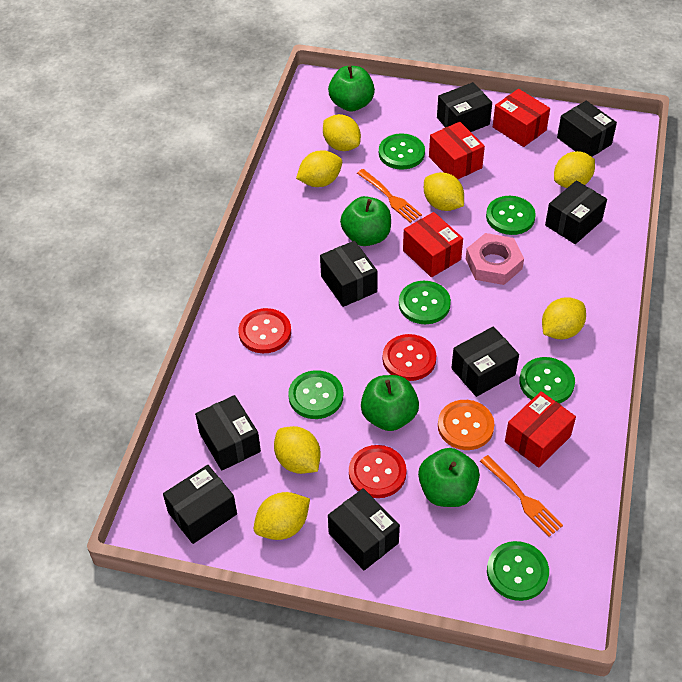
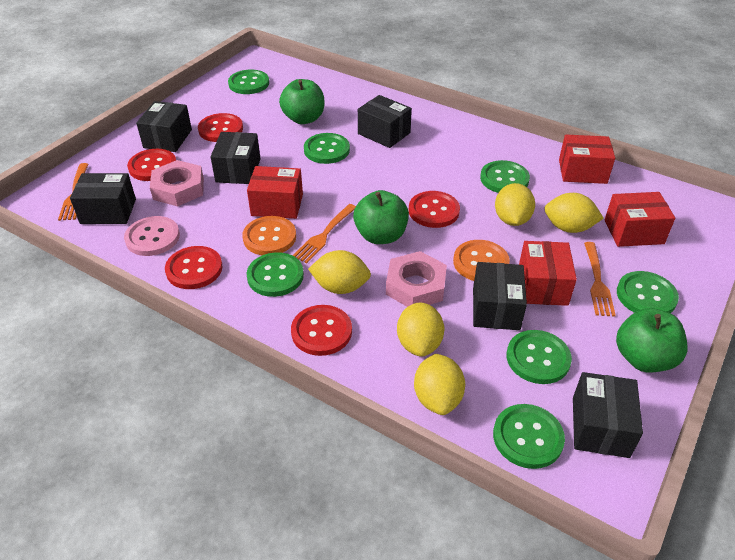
black box: [163,465,237,544] [195,395,261,470] [320,241,378,307] [328,488,400,570] [437,82,492,132] [452,327,519,397] [545,180,607,244] [557,101,617,157] = 8 -> [70,173,136,224] [136,101,192,152] [211,132,261,184] [358,95,412,148] [473,262,527,330] [573,372,643,458] = 6
green apple: [328,66,375,112] [340,196,391,246] [361,375,419,431] [418,448,480,507] = 4 -> [279,79,324,124] [353,190,409,244] [616,308,688,372] = 3
green button: [288,370,343,419] [379,133,425,170] [399,281,451,324] [486,196,536,235] [487,541,549,601] [519,357,575,404] = 6 -> [228,70,269,94] [247,252,304,297] [304,133,350,164] [480,160,530,193] [493,404,565,469] [507,330,572,384] [617,271,679,313] = 7
orange button: [438,400,495,450] = 1 -> [242,216,296,255] [453,240,510,281] = 2
orange fork: [357,169,422,223] [480,455,563,537] = 2 -> [58,163,89,221] [293,204,356,263] [584,242,616,317] = 3
pink button: none = 0 -> [124,216,180,256] = 1
pink nut: [466,233,524,285] = 1 -> [150,160,204,206] [386,251,447,307] = 2
red button: [239,308,291,353] [349,445,407,498] [383,334,436,381] = 3 -> [127,149,176,181] [165,246,222,289] [198,113,243,142] [291,305,352,356] [409,191,460,228] = 5
yellow lemon: [254,492,310,540] [274,426,321,474] [296,150,342,187] [323,114,361,151] [424,172,464,211] [542,297,586,339] [554,151,595,188] = 7 -> [308,250,371,294] [397,302,444,357] [414,354,465,415] [495,183,535,226] [544,193,604,233] = 5

